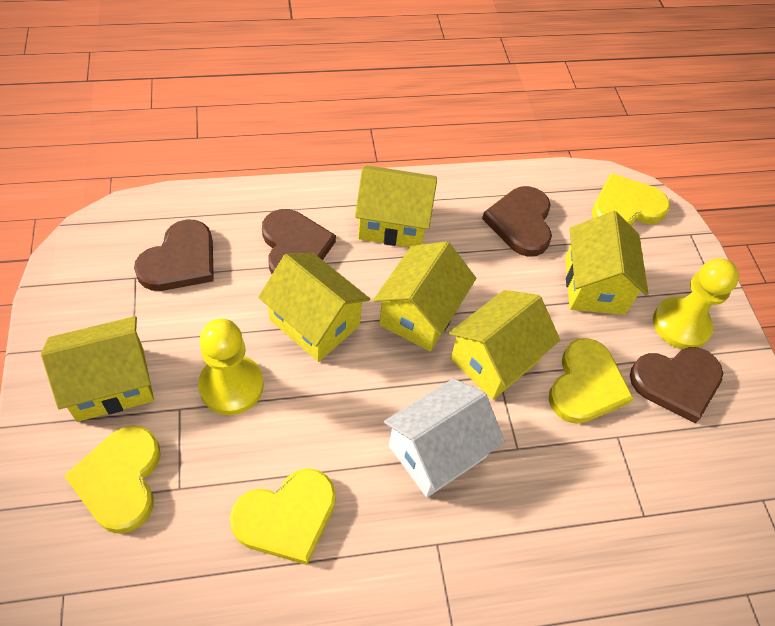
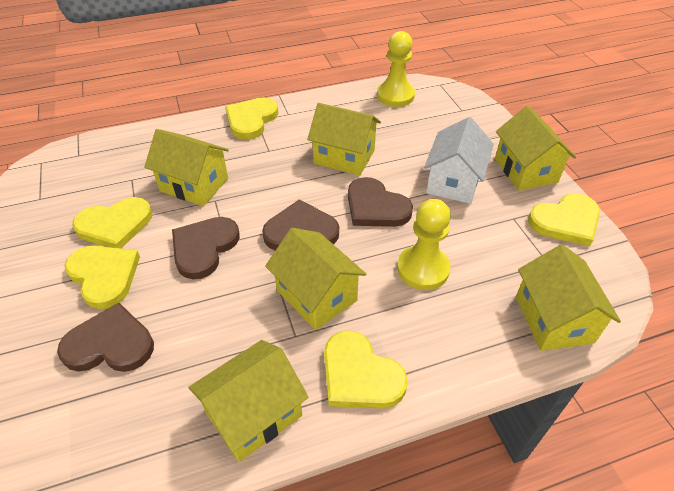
yellow heart: [64,425,161,534] [230,468,336,565] [549,338,634,424] [592,173,670,226] = 4 -> [64,246,140,309] [72,197,152,248] [225,97,279,140] [324,330,408,409] [528,193,600,246] = 5

